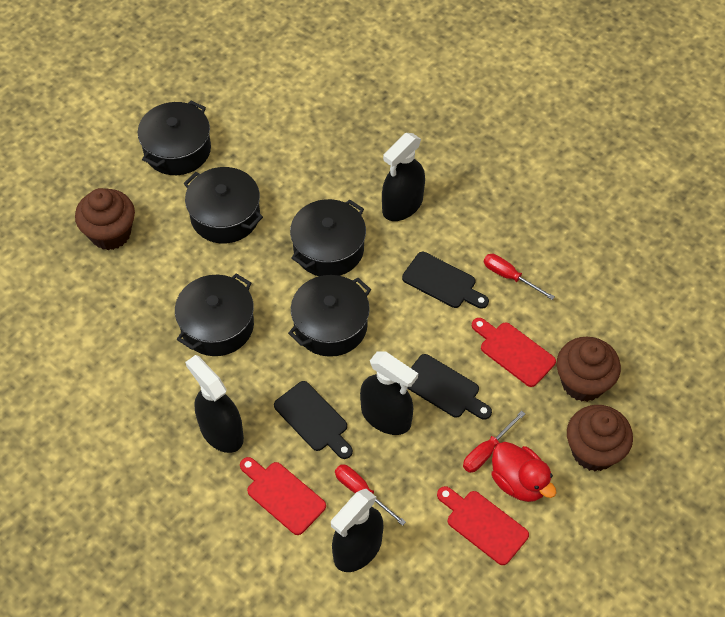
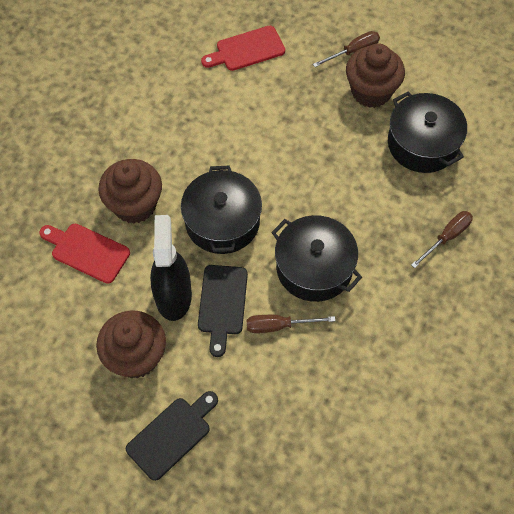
black cutting board: [274,381,353,459] [402,252,489,309] [407,354,492,420] = 3 -> [126,391,218,481] [198,265,248,357] = 2
black pot: [138,101,211,175] [175,273,254,356] [183,167,263,244] [288,275,371,357] [290,199,366,276] = 5 -> [181,166,262,254] [271,215,362,302] [388,92,467,173] = 3
black spray bottle: [185,355,244,453] [331,489,384,572] [360,352,418,435] [382,133,425,221] = 4 -> [150,215,192,321] = 1
brown screwdriver: none = 0 -> [247,315,335,333] [313,31,380,67] [411,211,473,268] = 3
red cutting board: [240,457,326,535] [437,486,529,565] [472,318,556,387] = 3 -> [39,224,130,284] [201,26,285,71] = 2
red duck: [491,442,556,502] = 1 -> none = 0
red screwdriver: [335,465,406,526] [463,411,525,473] [484,254,555,300] = 3 -> none = 0

